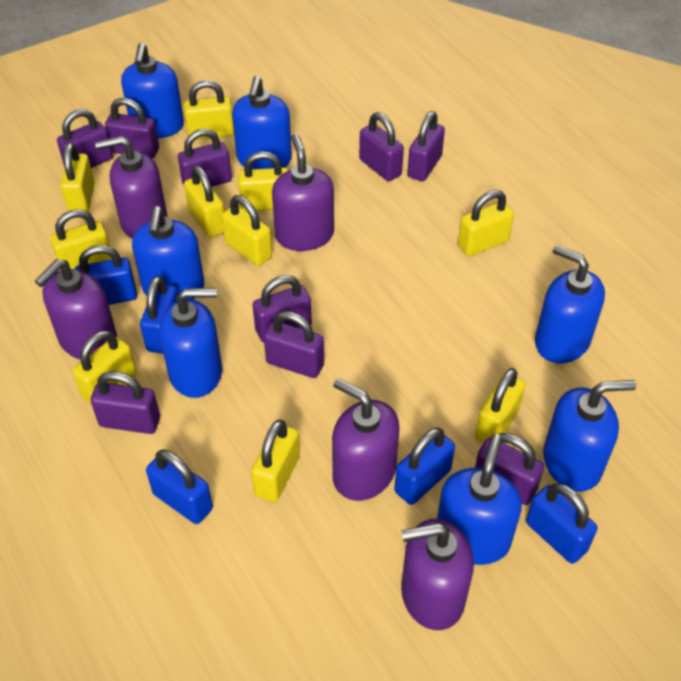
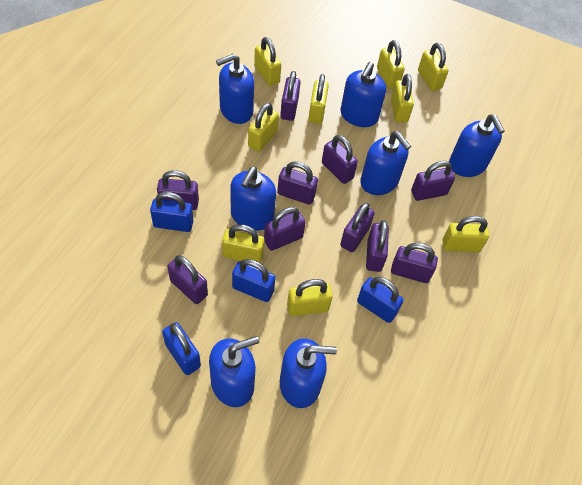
blue padlock: [75,245,137,305] [140,276,178,354] [146,449,213,524] [394,428,455,505] [526,483,598,564] = 5 -> [150,192,193,232] [162,322,201,375] [232,259,276,302] [357,277,404,323] = 4
purple padlock: [57,109,113,168] [91,371,160,434] [105,98,159,158] [178,129,232,187] [252,275,312,342] [264,311,324,378] [359,112,404,181] [407,111,445,181] [475,433,544,505] = 9 -> [157,170,199,210] [167,255,208,304] [264,207,306,251] [277,161,318,205] [280,71,301,121] [322,135,358,184] [340,202,375,252] [366,220,389,272] [391,243,438,283] [411,161,455,201] = 10
purple soap dispenser: [35,259,117,360] [95,136,168,238] [272,134,334,251] [332,378,400,501] [401,519,474,630] = 5 -> none = 0
yellow padlock: [50,209,112,270] [61,142,95,212] [73,330,137,405] [184,80,234,140] [184,165,224,238] [222,195,272,266] [238,151,288,211] [251,420,300,502] [458,190,514,256] [475,368,526,443] = 10 -> [222,224,265,263] [248,103,279,152] [254,37,281,86] [287,279,333,316] [309,74,329,124] [377,40,405,89] [391,74,414,123] [418,43,449,91] [442,216,489,253] = 9

